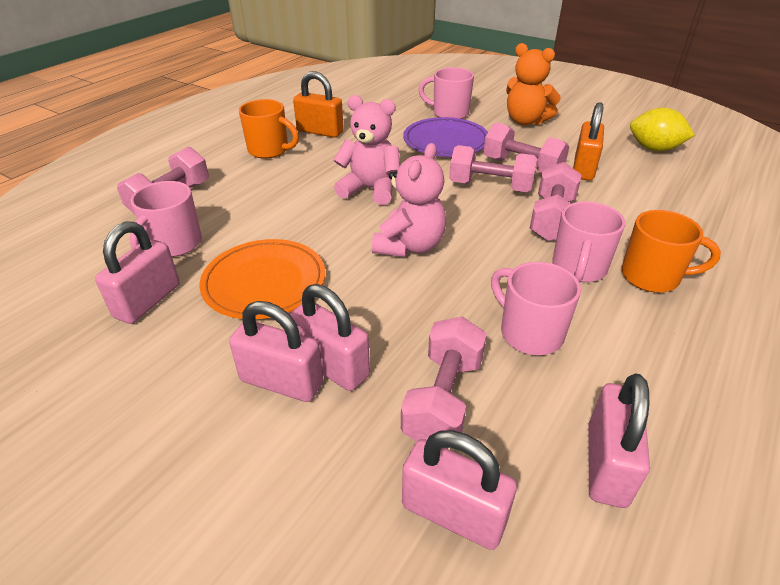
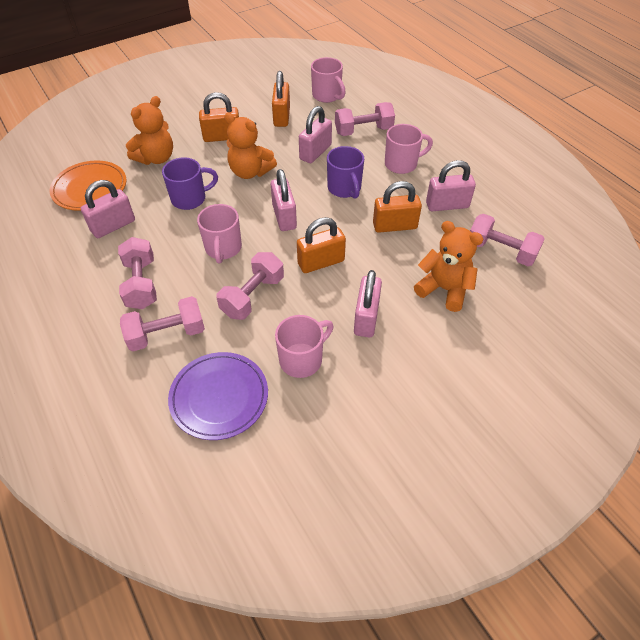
orange mug: [239,99,299,159] [621,210,721,293] = 2 -> none = 0
orange padlock: [293,71,344,138] [573,102,604,181] = 2 -> [199,92,239,142] [272,71,290,127] [297,217,346,273] [373,181,422,233] = 4
orange teddy bear: [506,43,561,125] = 1 -> [126,96,173,165] [224,113,277,179] [414,221,483,312] = 3
pink teddy bear: [333,95,400,205] [372,143,446,257] = 2 -> none = 0
purple mug: none = 0 -> [162,157,218,210] [327,146,364,199] = 2
yellow lemon: [630,107,695,151] = 1 -> none = 0

